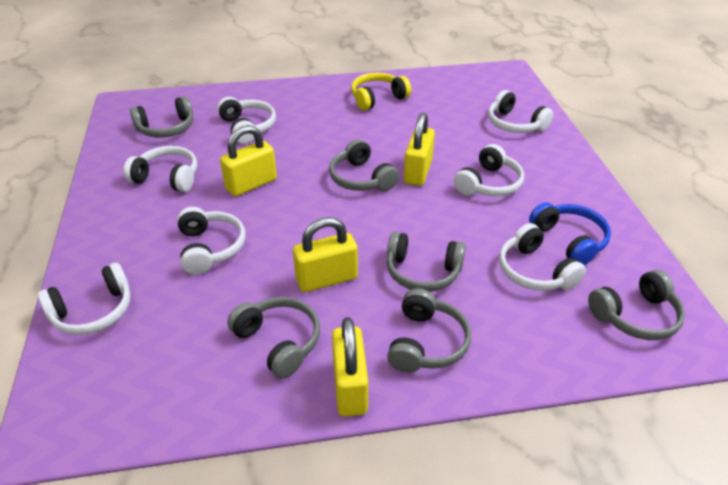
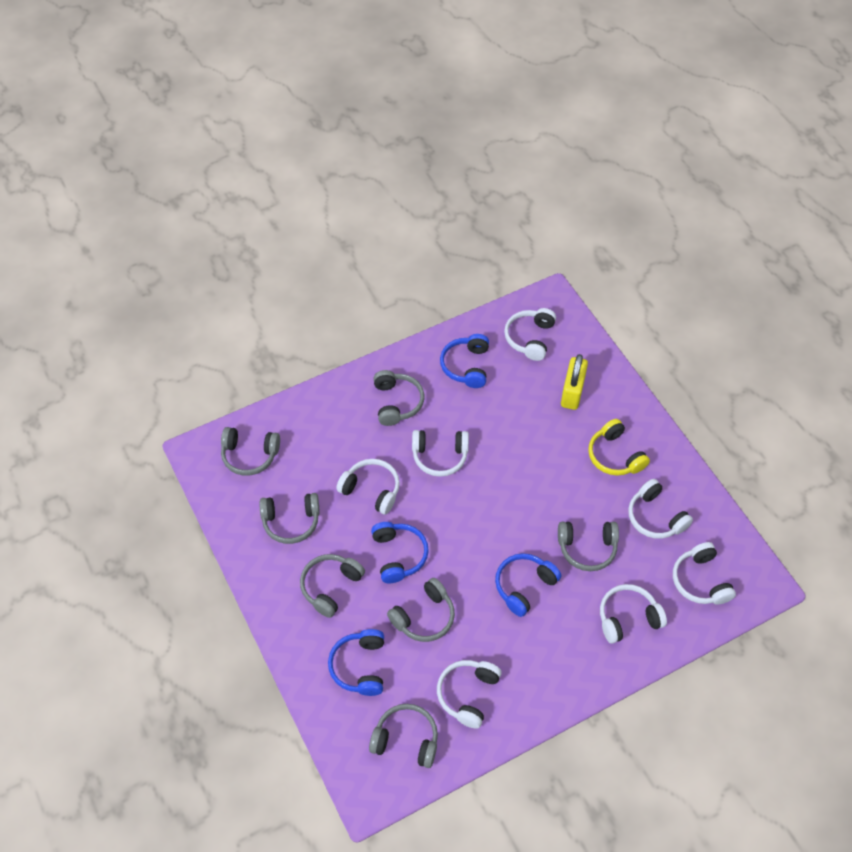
blue headphones: [529,202,611,265] = 1 -> [328,629,384,696] [371,522,429,583] [440,334,489,388] [495,553,561,617] = 4
grey headphones: [130,96,193,138] [227,297,320,378] [329,139,399,191] [387,232,466,292] [387,288,471,372] [588,270,685,340] = 6 -> [221,427,280,476] [260,493,320,544] [300,554,365,618] [369,704,438,768] [373,370,424,426] [387,578,455,642] [558,522,619,571] = 7
yellow padlock: [220,125,277,196] [293,217,358,292] [332,317,368,417] [404,113,435,186] = 4 -> [561,354,588,410] = 1

